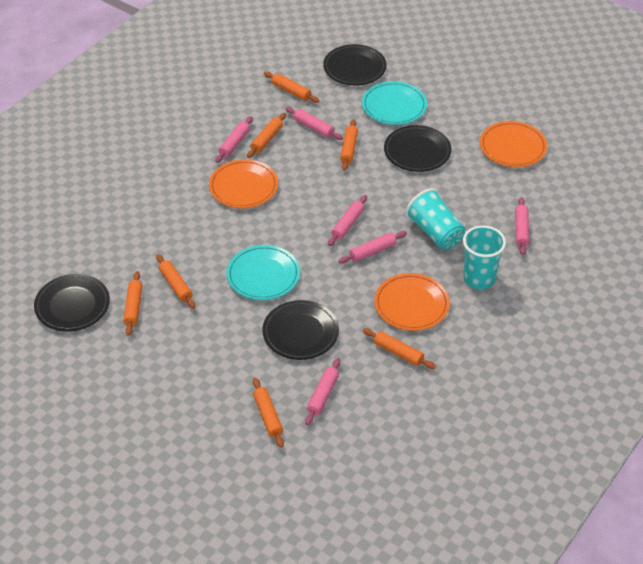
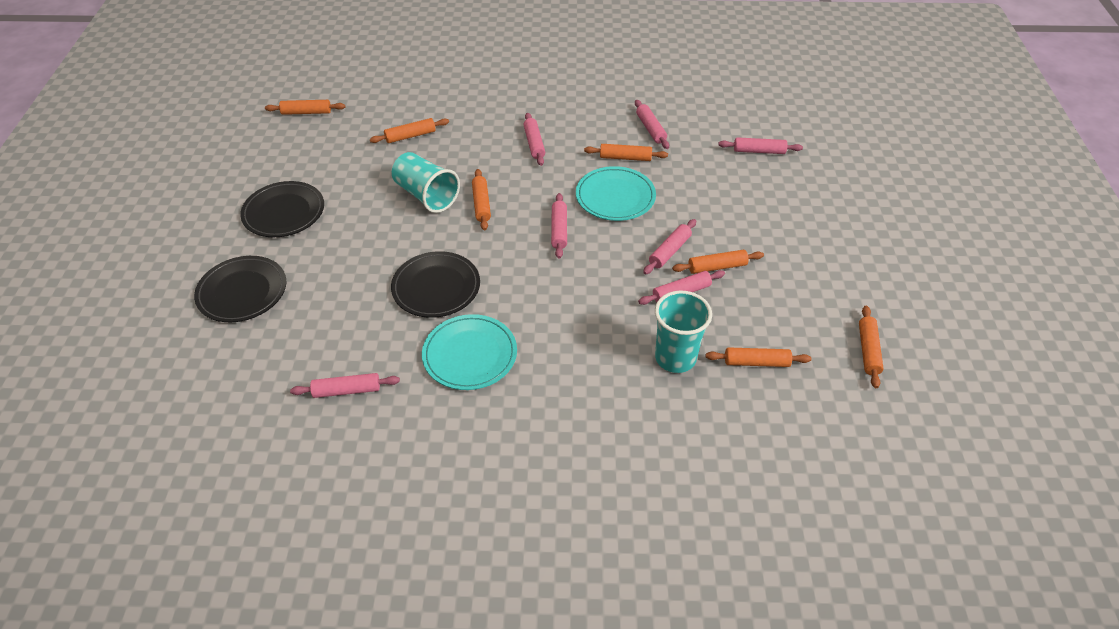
black plate: [34,274,110,332] [262,300,339,360] [323,44,387,85] [384,125,452,172] = 4 -> [194,256,287,322] [240,181,324,237] [391,251,480,318] = 3
orange plate: [209,159,278,208] [374,273,450,331] [480,121,547,167] = 3 -> none = 0
pink rolling pin: [215,116,253,163] [285,107,343,140] [305,358,340,425] [328,195,367,246] [339,231,407,264] [515,197,529,255] = 6 -> [290,373,400,398] [523,113,545,166] [551,193,567,259] [635,100,669,149] [638,270,725,305] [643,219,696,275] [718,137,803,154] = 7

